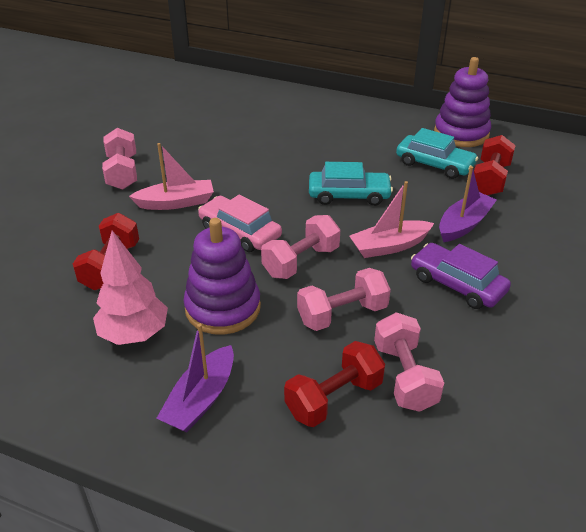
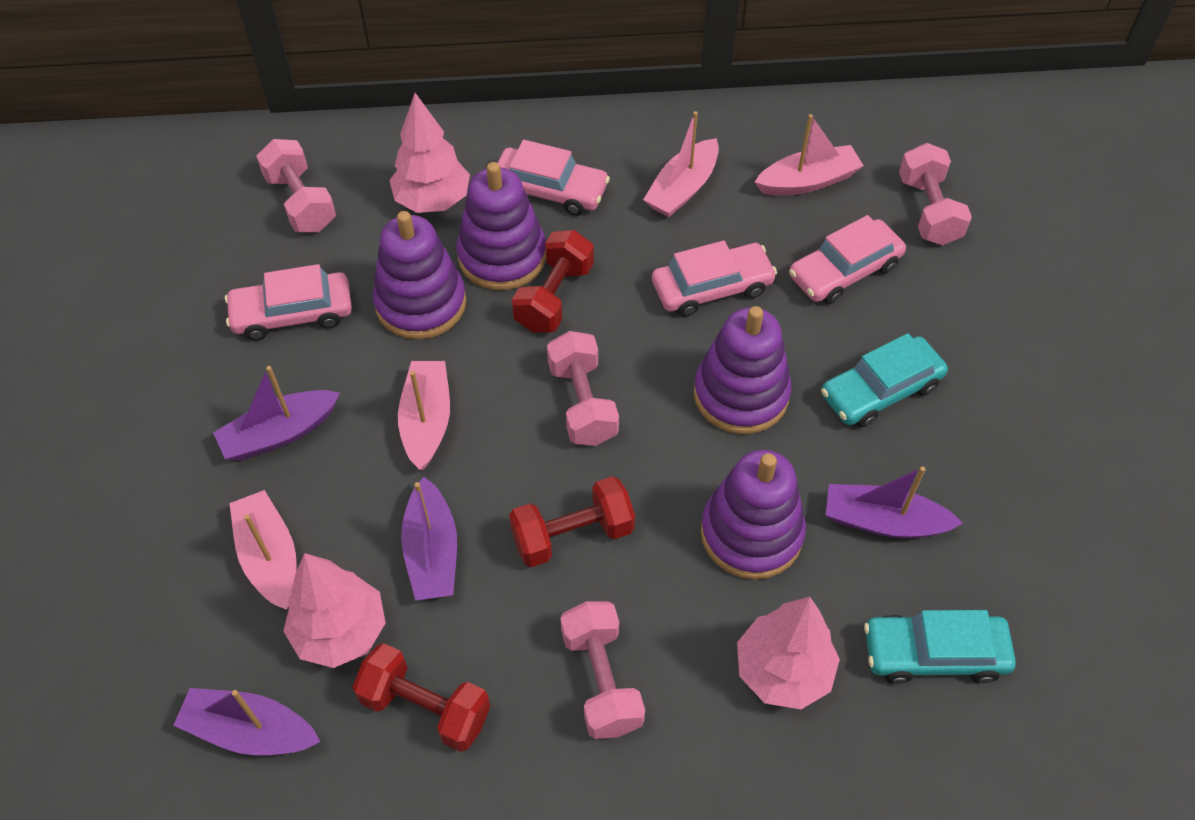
pink boat: [129,143,214,210] [349,181,434,258] = 2 -> [229,490,297,610] [398,361,450,470] [643,111,719,217] [755,114,864,196] = 4
pink car: [198,195,282,252] = 1 -> [225,264,352,340] [497,140,610,216] [652,240,777,317] [789,215,906,304] = 4
pink tree: [93,230,168,345] = 1 -> [283,553,386,668] [389,93,470,213] [737,597,840,709] = 3
purple boat: [156,324,234,432] [439,166,497,242] = 2 -> [173,688,321,755] [213,366,340,460] [401,477,457,601] [826,466,963,538] = 4
purple car: [411,243,511,309] = 1 -> none = 0
purple stacking toy: [184,218,261,335] [434,57,491,147] = 2 -> [373,211,466,339] [456,162,546,290] [694,306,792,434] [701,450,806,579] = 4

